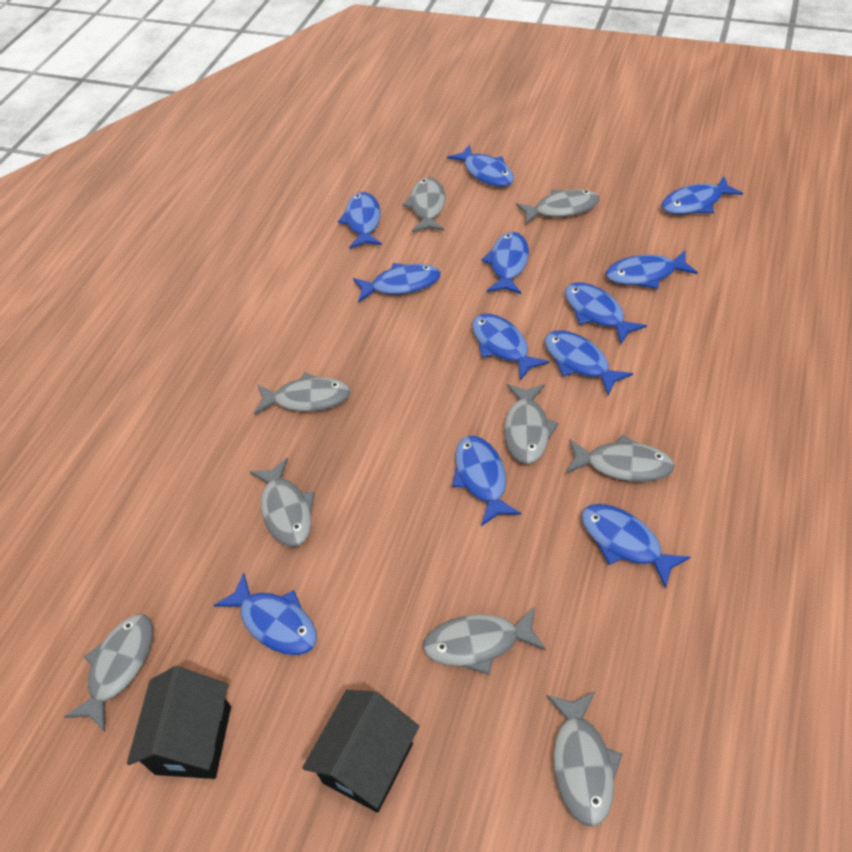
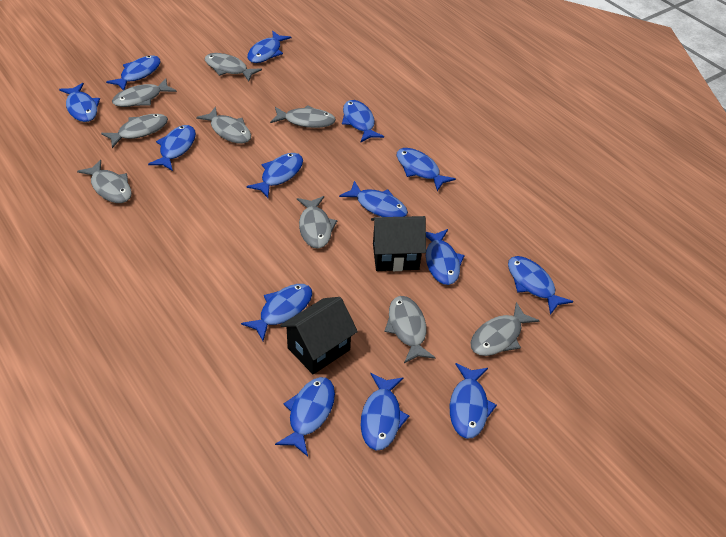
blue fish: [214,572,317,655] [338,192,382,249] [353,263,441,302] [447,144,514,187] [452,436,521,526] [472,314,550,381] [482,232,529,294] [545,330,633,395] [565,282,647,344] [581,504,691,589] [606,250,698,289] [661,176,743,214] = 12 -> [59,83,100,122] [106,55,161,90] [148,125,196,171] [241,284,312,341] [247,31,291,63] [247,153,303,198] [275,377,335,456] [339,181,408,217] [342,100,384,143] [360,373,409,450] [396,148,456,191] [426,229,465,285] [450,363,497,439] [508,256,573,315] = 14

